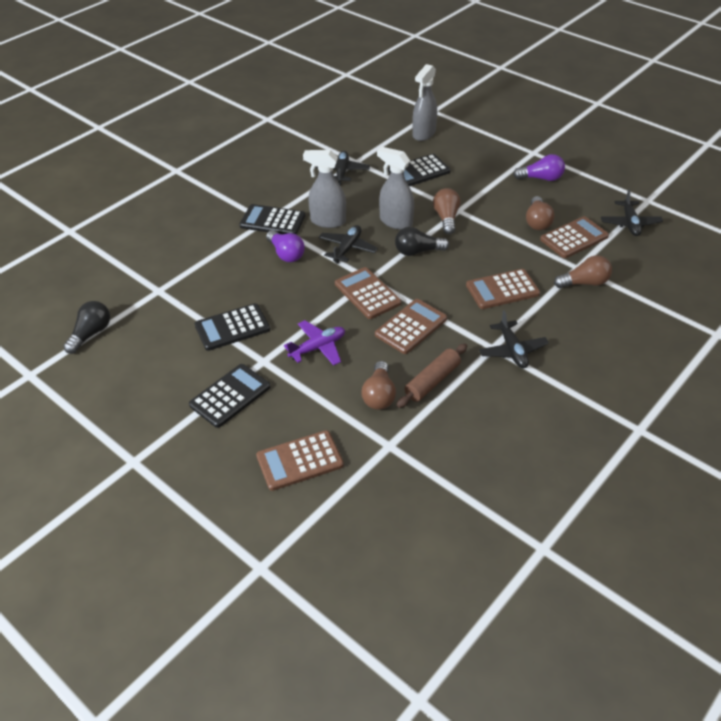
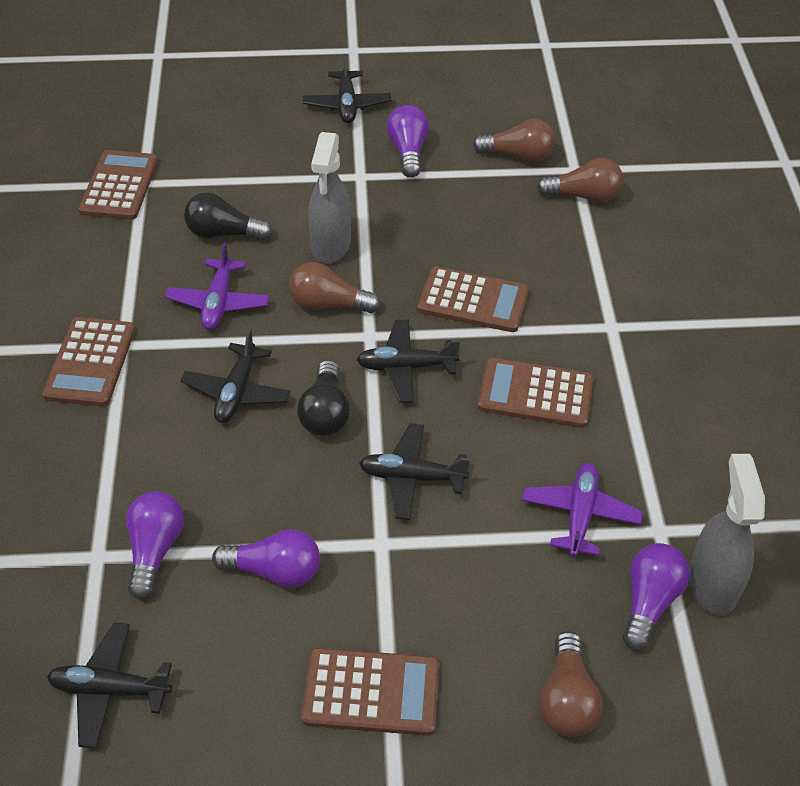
black calculator: [189,364,270,428] [195,303,270,351] [239,204,305,234] [388,154,451,186] = 4 -> none = 0
black plane: [315,151,370,185] [319,225,378,264] [479,310,549,368] [601,189,663,236] = 4 -> [47,623,172,749] [181,328,291,423] [303,54,391,123] [356,320,460,403] [359,423,470,520] = 5
brown rolling pin: [397,344,467,408] = 1 -> none = 0
grey spray bottle: [303,150,346,228] [377,147,414,230] [412,64,437,141] = 3 -> [309,132,351,263] [689,454,765,616] = 2
purple light bulb: [266,230,305,262] [513,154,565,181] = 2 -> [126,491,184,600] [212,529,320,588] [387,105,429,178] [623,543,690,650] = 4
purple plane: [284,320,345,366] = 1 -> [165,242,270,330] [522,463,643,557] = 2

